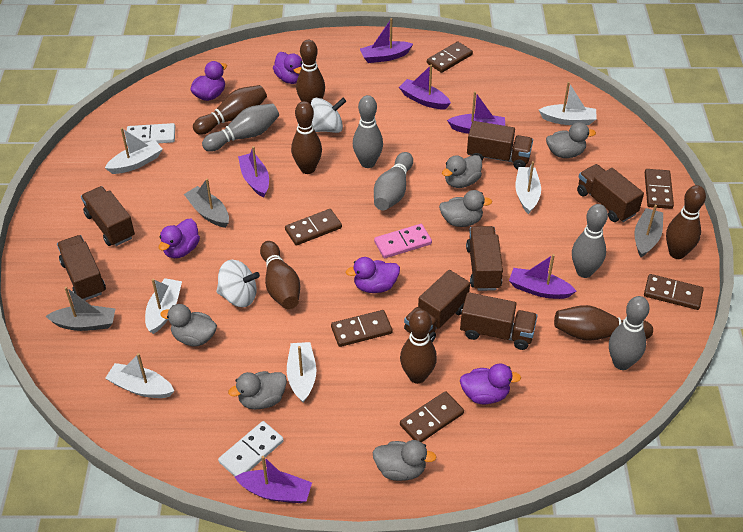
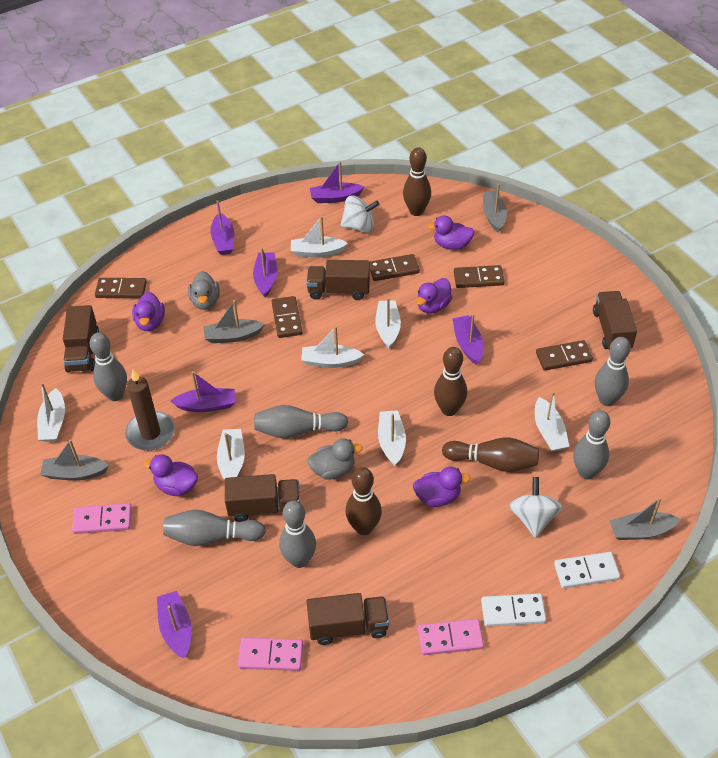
brown bowling pin: [193,85,267,135] [260,241,300,309] [291,101,322,174] [296,40,325,104] [400,310,437,384] [554,305,653,341] [666,185,706,259] = 7 -> [345,467,382,535] [403,147,431,216] [434,347,467,416] [442,438,539,472] = 4
brown candle: none = 0 -> [125,369,175,451] = 1
brown domino: [285,209,342,246] [331,310,392,347] [400,391,464,442] [427,42,473,73] [644,274,704,310] [645,169,674,209] = 6 -> [95,278,147,298] [271,296,302,338] [370,254,420,281] [454,265,505,288] [536,340,593,371] = 5
brown truck: [57,235,106,301] [81,186,135,246] [404,270,470,342] [460,292,538,350] [466,226,503,291] [467,121,533,169] [577,164,644,222] = 7 -> [63,305,99,372] [225,474,300,522] [306,260,370,300] [306,593,389,645] [593,291,637,350] = 5
grey boat: [45,287,116,331] [184,178,229,228] [634,205,663,257] = 3 -> [40,440,109,480] [203,300,265,343] [483,184,507,232] [610,497,681,540] = 4
grey bowling pin: [202,103,279,152] [353,95,383,168] [374,152,413,210] [572,204,608,278] [609,296,649,370] = 5 -> [90,332,127,401] [163,510,266,546] [254,405,348,438] [279,501,316,568] [573,410,610,479] [595,337,631,406] = 6
grey duck: [160,304,217,346] [228,371,287,410] [373,440,437,481] [439,190,492,227] [442,155,482,188] [546,122,596,158] = 6 -> [188,271,220,310] [307,438,363,480] = 2
pink domino: [374,224,432,258] = 1 -> [72,503,132,534] [238,638,303,671] [418,619,484,655] = 3
white boat: [105,128,163,174] [105,353,174,398] [145,278,182,334] [287,342,317,402] [515,161,541,214] [539,82,597,125] = 6 -> [37,383,65,442] [217,429,245,480] [291,216,348,257] [301,326,364,368] [375,298,401,348] [378,410,406,466] [535,391,570,451] = 7

